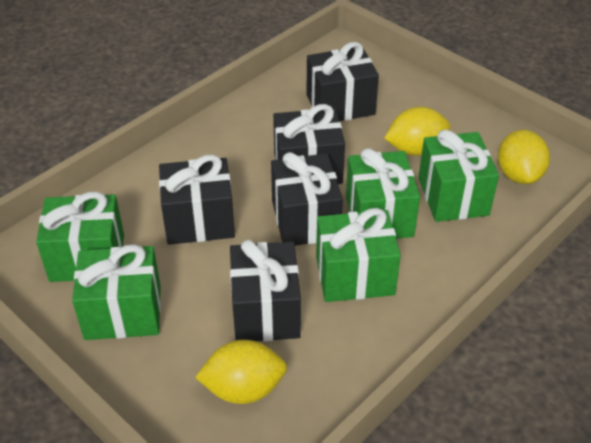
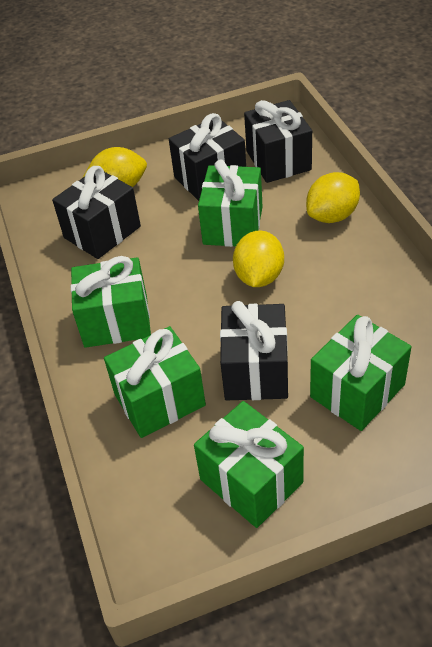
black gift: [159,154,235,245] [230,240,301,341] [271,152,343,246] [273,104,345,184] [306,42,379,121] = 5 -> [52,166,141,259] [169,113,246,201] [220,301,288,400] [244,100,312,183] = 4

